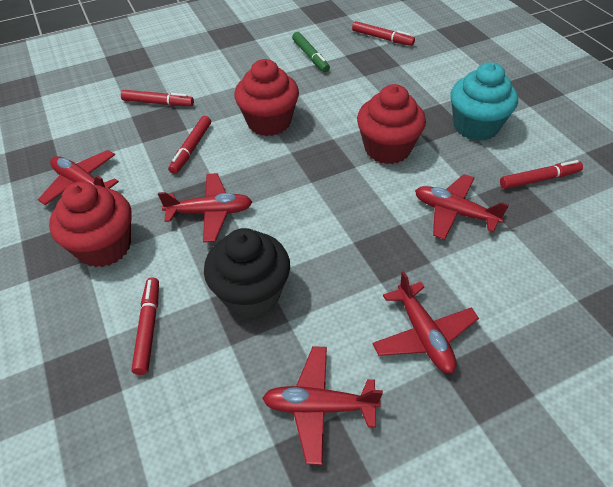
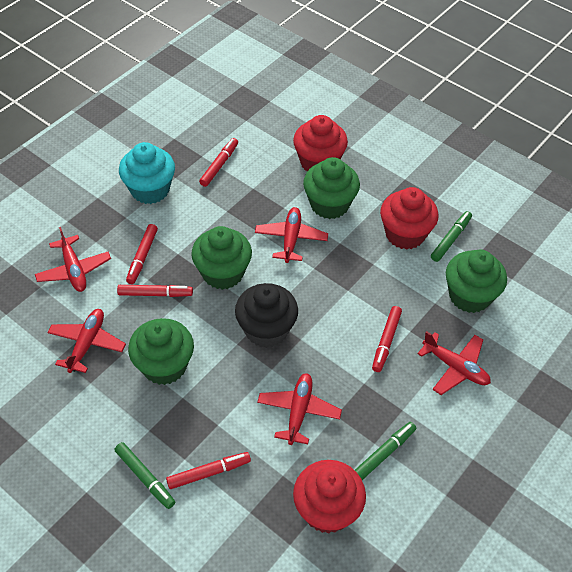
green cupcake: none = 0 -> [128,318,194,385] [191,226,252,290] [303,157,360,219] [446,250,507,313] = 4
green marker: [292,32,330,72] = 1 -> [114,442,175,509] [355,422,416,480] [431,211,472,262] = 3

